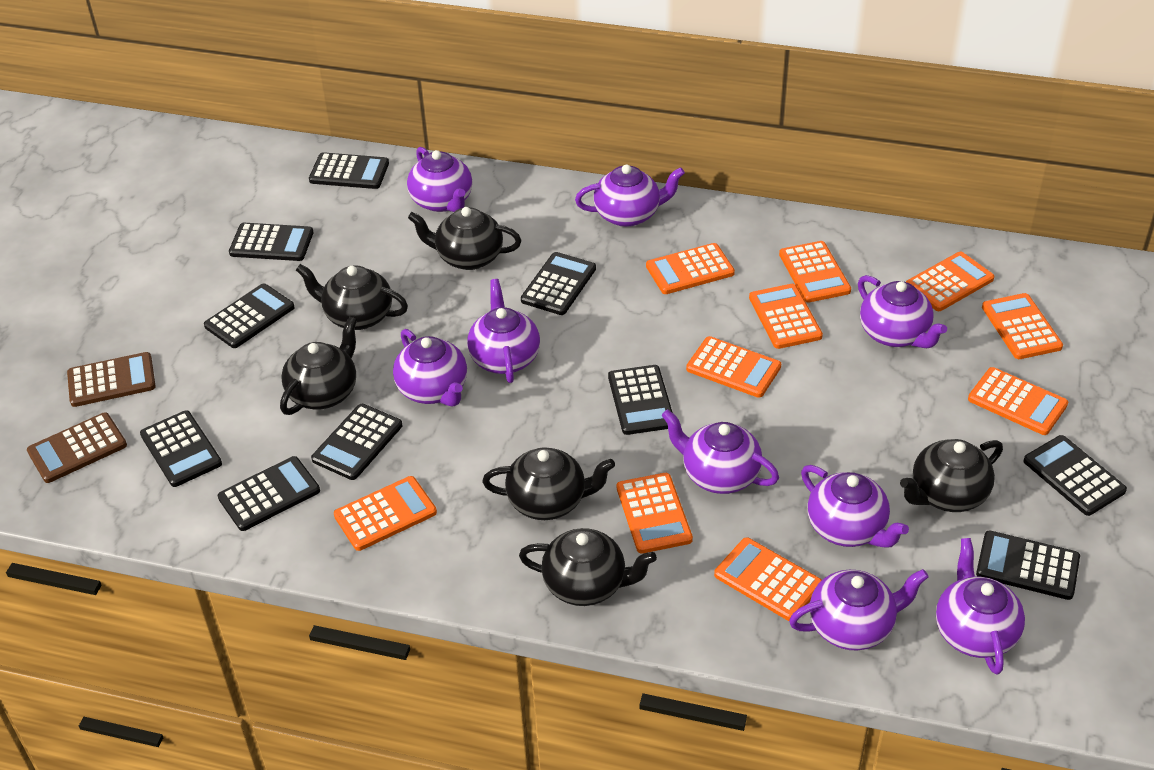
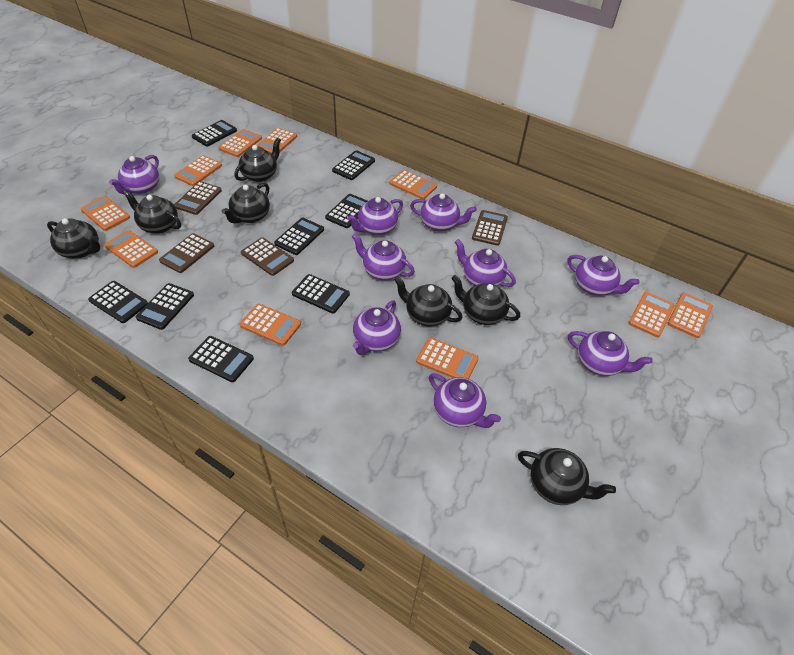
black calculator: [140,410,222,487] [204,283,295,348] [218,456,320,531] [229,223,313,261] [309,152,389,189] [311,404,402,480] [521,252,596,315] [608,365,673,435] [976,530,1080,600] [1024,435,1127,516] = 10 -> [88,281,148,323] [136,283,194,330] [188,336,254,382] [192,120,237,146] [274,218,324,255] [292,274,350,314] [325,194,368,228] [332,150,375,180] = 8
black teapot: [280,316,357,415] [296,264,408,330] [408,207,521,270] [482,447,615,520] [519,528,657,606] [900,439,1003,512] = 6 -> [47,218,100,258] [123,190,181,234] [222,183,270,223] [234,138,281,182] [394,276,463,326] [451,275,520,325] [518,448,616,505] = 7
brown calculator: [27,412,127,483] [67,352,156,407] = 2 -> [159,233,214,273] [174,181,222,215] [241,237,294,276] [472,210,508,246] = 4

